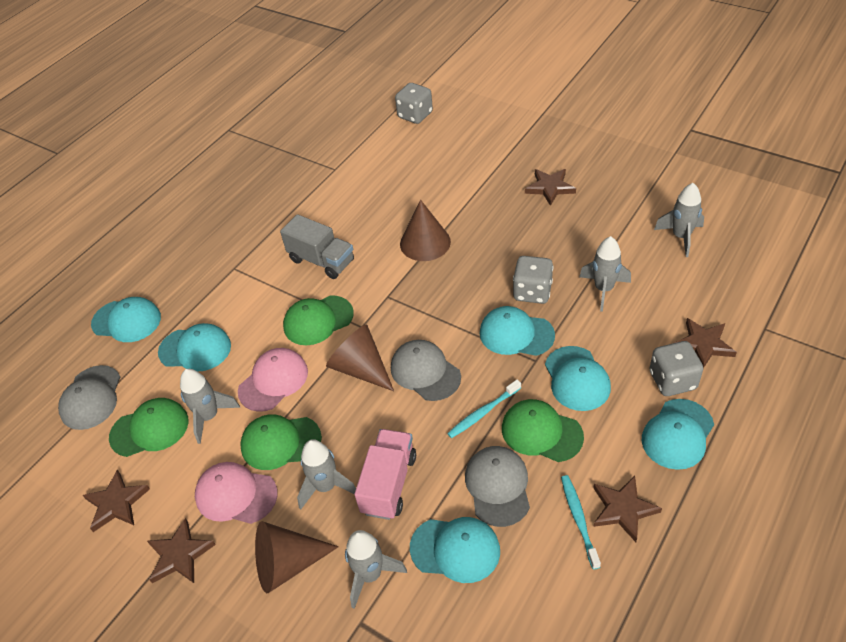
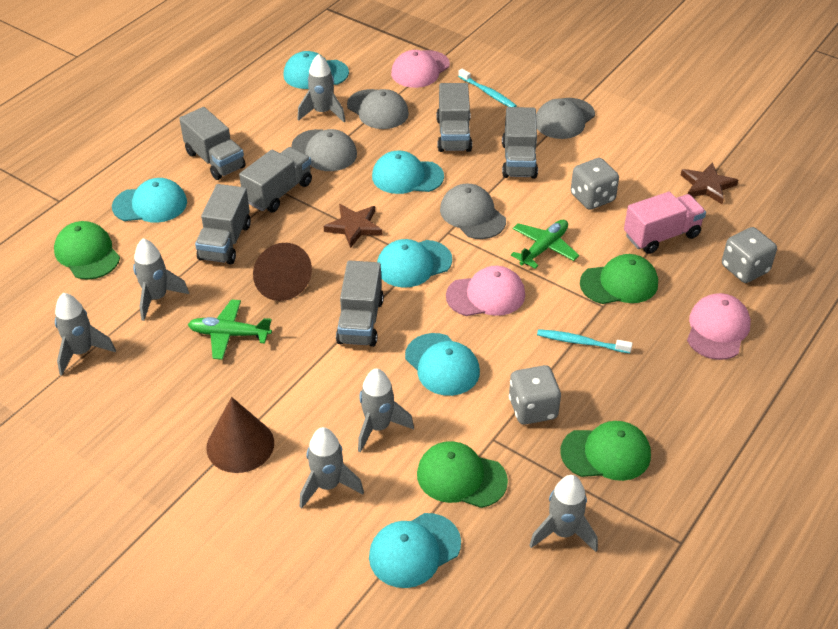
brown cone: [255,521,339,593] [326,324,394,391] [400,200,451,261] = 3 -> [206,397,274,473] [253,243,312,301] = 2
brown star: [83,470,150,532] [147,518,216,583] [525,169,576,206] [593,476,662,542] [674,318,737,368] = 5 -> [324,204,382,248] [681,162,738,204] = 2
green plane: none = 0 -> [188,299,272,360] [511,220,579,269] = 2
grey cap: [58,365,120,430] [391,340,461,401] [465,446,530,527] = 3 -> [292,129,357,171] [347,89,409,129] [440,184,506,239] [536,98,595,139] = 4
grey rocket: [180,369,240,444] [297,439,356,510] [345,530,407,609] [579,236,631,312] [654,183,704,257] = 5 -> [55,293,116,375] [133,238,189,321] [297,54,345,122] [300,427,364,509] [358,368,414,452] [529,475,598,552] = 6
grey truck: [280,214,354,279] = 1 -> [179,107,246,180] [195,184,251,265] [239,147,312,212] [336,260,384,347] [436,83,472,152] [502,107,538,179] = 6
pink cap: [195,462,278,524] [238,348,308,412] = 2 -> [391,50,450,88] [446,266,525,316] [687,293,751,360] = 3

